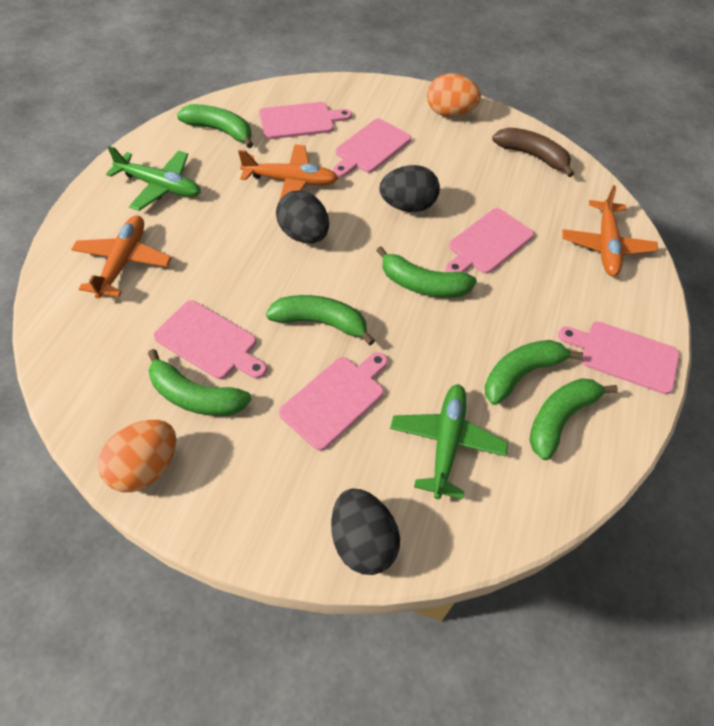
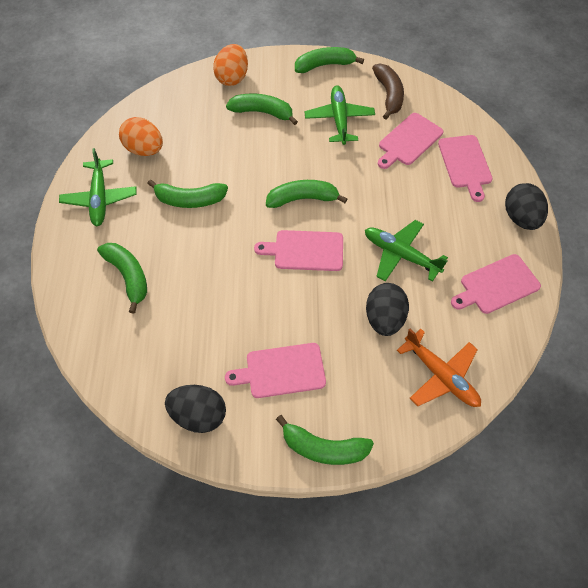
green plane: [106,146,201,211] [390,384,508,499] = 2 -> [59,148,137,226] [304,86,375,145] [365,220,448,282] = 3
orange plane: [71,216,172,299] [238,144,338,201] [562,185,658,276] = 3 -> [397,329,481,407] = 1
pink cutting board: [154,301,267,379] [259,102,352,139] [279,352,388,451] [333,119,411,177] [446,208,534,274] [558,321,679,394] = 6 -> [225,343,326,398] [254,230,343,271] [378,113,443,169] [438,135,493,202] [451,254,541,314] = 5

